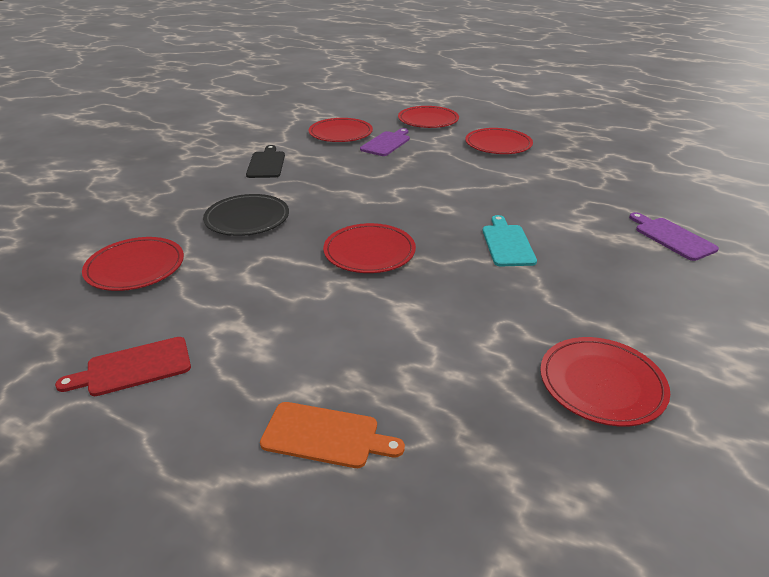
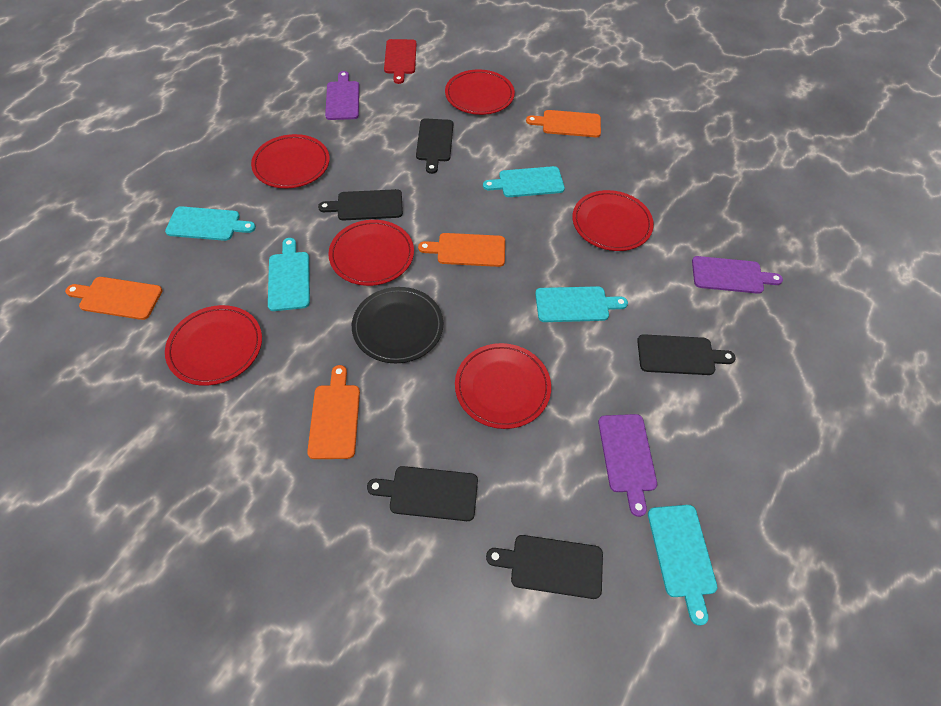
black cutting board: [246,145,285,178] = 1 -> [318,189,403,221] [367,466,478,521] [416,118,453,174] [486,535,603,599] [637,334,736,375] = 5
orange cutting board: [260,402,405,468] = 1 -> [65,277,162,320] [307,365,360,459] [418,233,505,267] [526,110,601,137] = 4
purple cutting board: [360,128,410,156] [629,212,719,261] = 2 -> [325,71,359,120] [598,414,657,517] [692,256,783,294] = 3
turquoise cutting board: [483,215,537,266] = 1 -> [165,206,256,241] [268,238,310,311] [483,166,565,197] [535,286,628,322] [648,505,718,626] = 5

